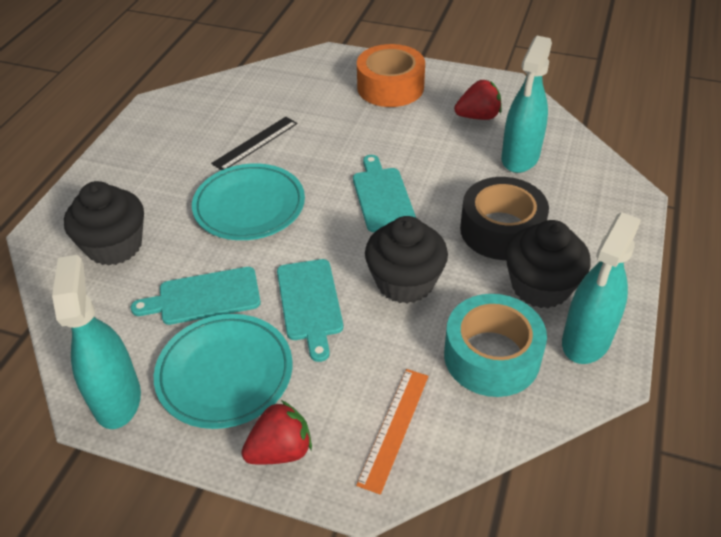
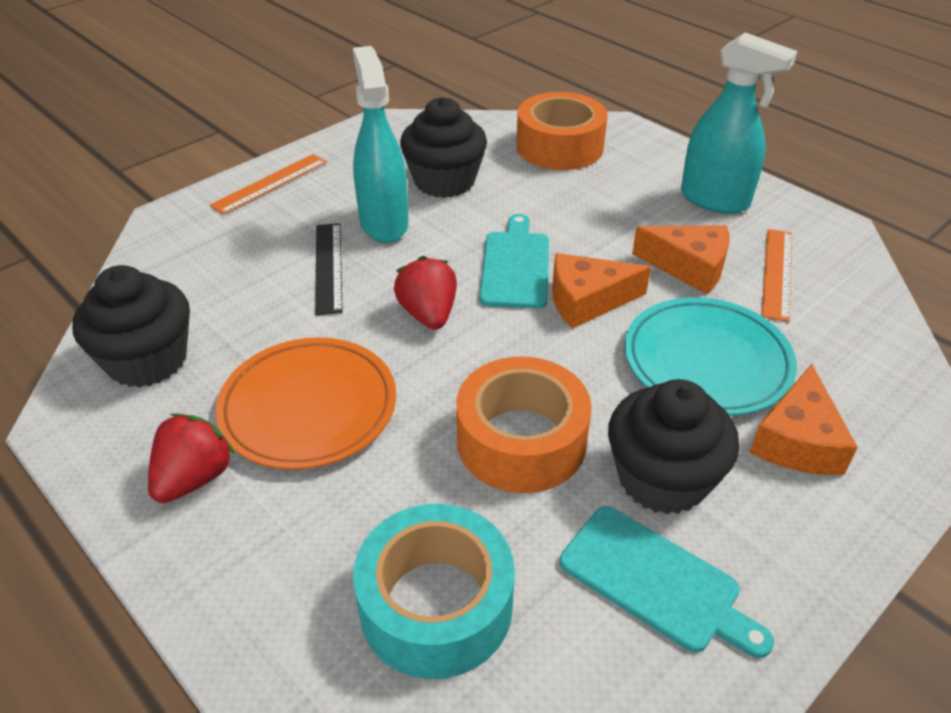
black tape: [460,177,549,260] = 1 -> none = 0
orange cheese: none = 0 -> [552,253,651,329] [632,225,729,294] [749,364,858,475] = 3
orange plate: none = 0 -> [216,337,396,470] = 1
orange ruler: [356,369,428,495] = 1 -> [210,154,327,215] [761,229,792,322] = 2
orange tape: [357,44,425,107] = 1 -> [456,357,592,493] [516,92,607,170] = 2
turquoise cutting board: [130,267,261,325] [277,259,343,362] [353,155,416,232] = 3 -> [480,214,549,309] [560,506,774,658] = 2
turquoise plate: [154,314,292,429] [192,163,305,240] = 2 -> [625,297,797,416] = 1
turquoise spray bottle: [52,255,141,429] [501,36,552,173] [562,212,641,364] = 3 -> [353,46,409,243] [681,33,797,214] = 2

